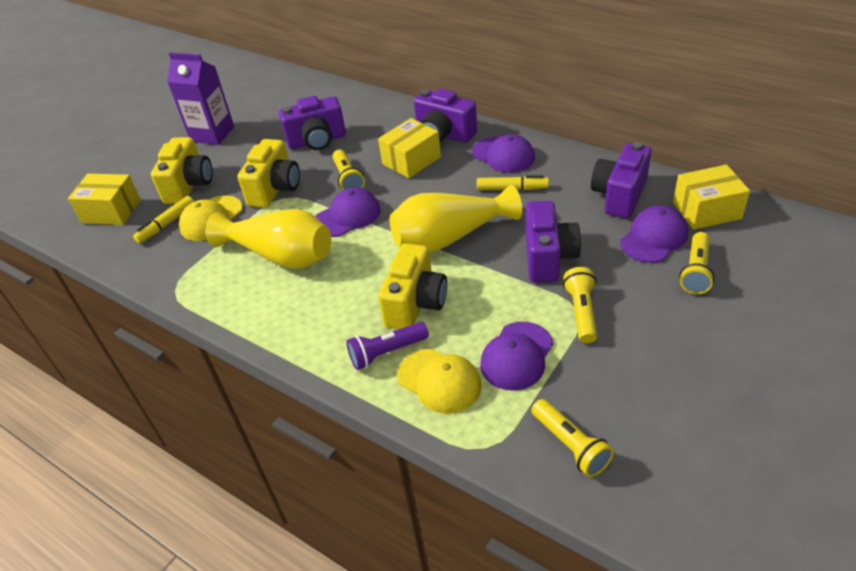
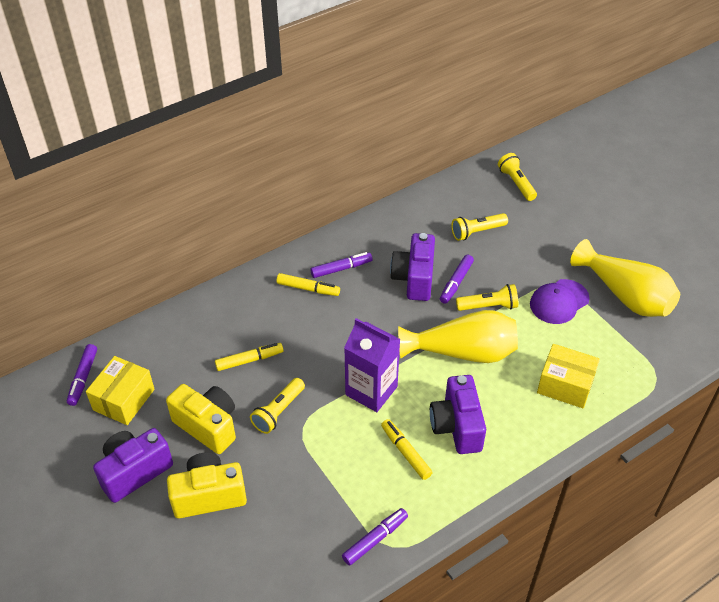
purple camera: [279,96,346,150] [414,88,477,143] [525,201,581,283] [591,142,651,218] = 4 -> [93,428,173,503] [390,233,435,301] [430,375,486,454] = 3
purple cap: [315,187,381,237] [472,134,535,173] [480,322,553,391] [620,205,688,263] = 4 -> [530,279,590,324] = 1
purple flashlight: [346,322,429,370] = 1 -> none = 0
purple marker: none = 0 -> [67,344,97,406] [310,252,372,278] [342,508,408,566] [440,255,474,304] = 4
yellow box: [68,174,141,225] [378,118,441,178] [673,164,750,230] = 3 -> [86,356,155,425] [537,344,600,408] = 2
yellow camera: [151,137,213,204] [237,139,300,208] [378,243,447,329] = 3 -> [166,384,236,454] [167,452,247,519] = 2
yellow cap: [179,195,243,241] [397,349,482,414] = 2 -> none = 0
yellow marker: [133,196,194,243] [477,175,549,190] = 2 -> [215,343,284,371] [276,273,340,296] [381,419,433,480] = 3

